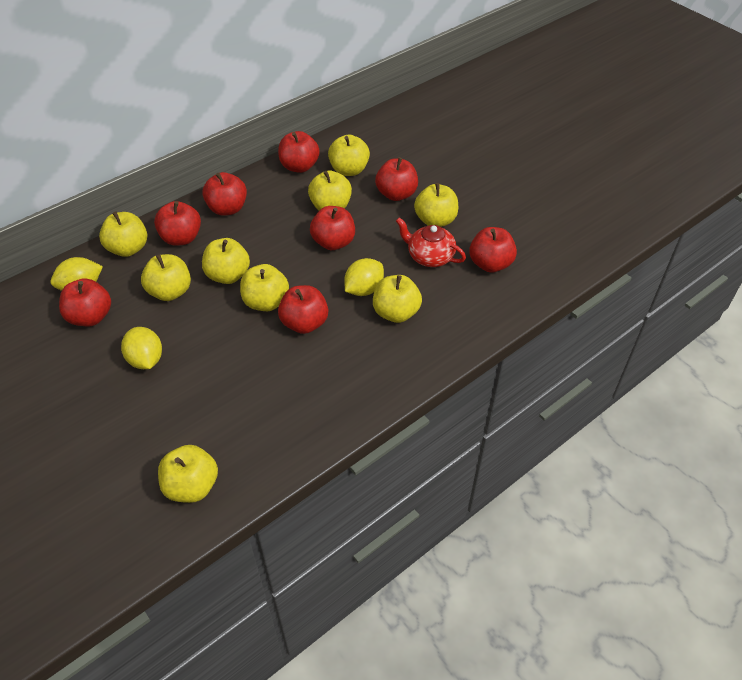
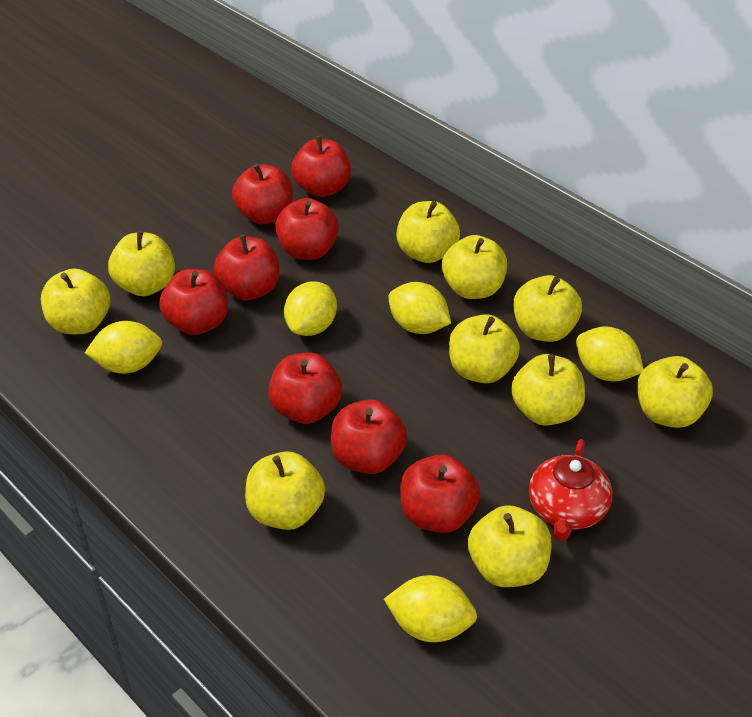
yellow apple: [99,212,147,257] [141,254,191,301] [158,445,218,503] [202,238,250,284] [240,264,289,311] [308,170,352,211] [328,134,370,176] [373,275,422,323] [414,183,458,227] = 9 -> [41,269,110,334] [108,230,175,296] [245,451,325,530] [397,201,460,263] [442,235,507,299] [449,314,520,383] [468,505,552,587] [511,354,585,426] [513,275,582,342] [637,356,713,428] = 10
yellow lemon: [50,257,103,291] [121,327,162,369] [344,258,384,296] = 3 -> [85,321,162,374] [284,281,337,336] [384,575,477,642] [388,282,451,334] [576,327,644,382] = 5

